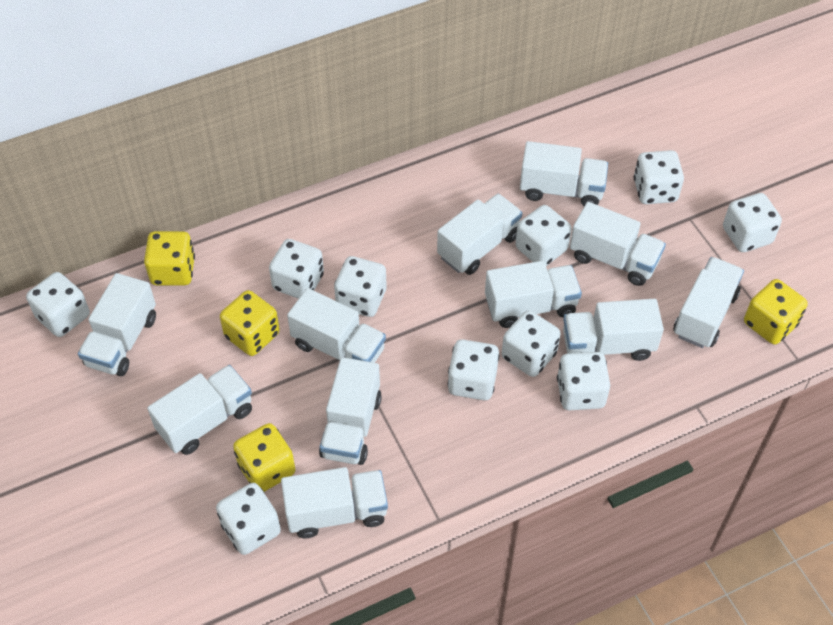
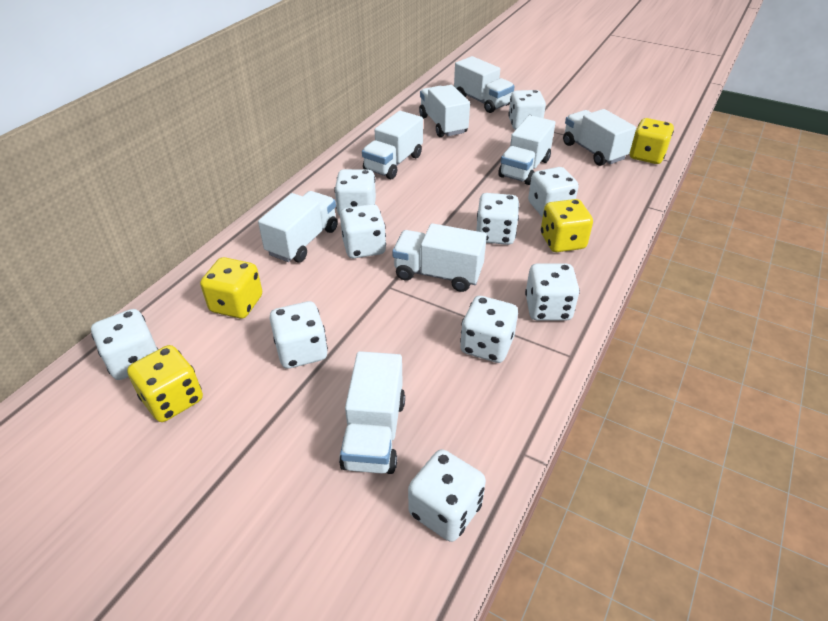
white truck: [78,273,156,376] [147,365,252,455] [281,467,388,538] [287,288,386,363] [319,357,382,465] [437,193,522,275] [485,261,582,328] [520,141,608,206] [563,299,664,361] [570,202,666,286] [673,257,744,348] = 11 -> [258,191,338,263] [339,351,405,474] [362,111,423,179] [392,223,487,292] [419,85,470,137] [454,56,514,113] [498,115,555,185] [563,109,636,166] = 8

